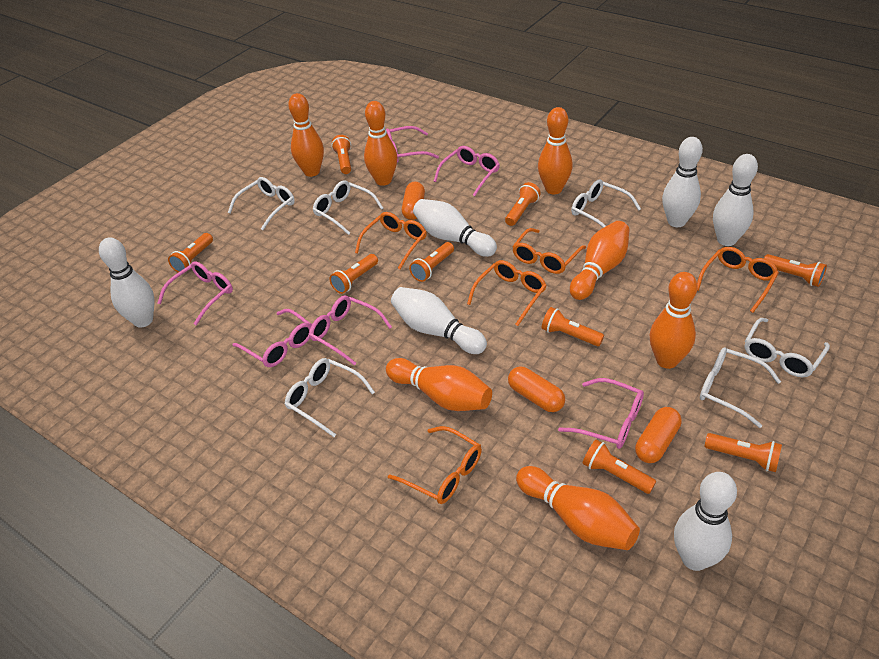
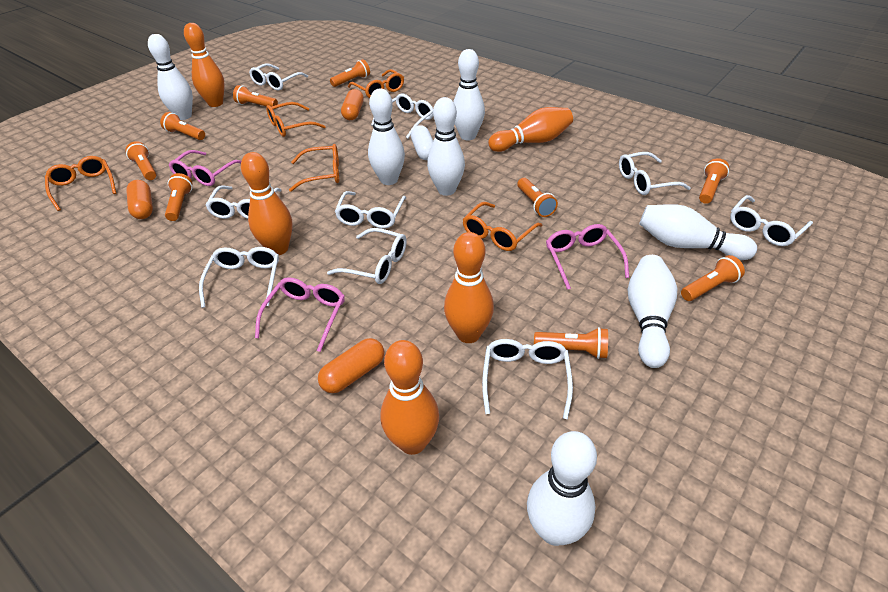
orange bowling pin: [288,93,324,177] [364,101,397,186] [386,358,492,411] [516,466,640,550] [538,107,573,194] [570,221,630,300] [650,272,698,369] = 7 -> [184,23,225,107] [241,152,293,255] [380,340,439,455] [444,232,494,343] [488,107,573,152] = 5
pink glasses: [158,261,233,325] [232,309,312,367] [309,296,392,366] [386,126,439,163] [434,146,500,196] [558,378,644,449] = 6 -> [169,150,241,186] [255,277,345,352] [546,224,629,290] = 3
white bowling pin: [99,237,155,328] [391,287,487,354] [413,199,497,257] [662,137,703,227] [674,472,737,571] [713,154,758,246] = 6 -> [148,34,193,120] [368,89,405,185] [427,97,465,196] [453,49,485,141] [527,431,597,546] [628,255,677,368] [639,204,757,260] = 7
white capsule: none = 0 -> [411,125,433,160] = 1
white glasses: [228,177,295,230] [285,358,375,437] [312,180,383,235] [571,179,641,228] [700,347,781,428] [745,318,830,377] = 6 -> [199,247,279,308] [205,185,282,219] [249,63,308,91] [327,228,407,284] [335,191,406,229] [371,94,433,139] [482,339,573,419] [619,152,691,195] [730,195,813,246] = 9

